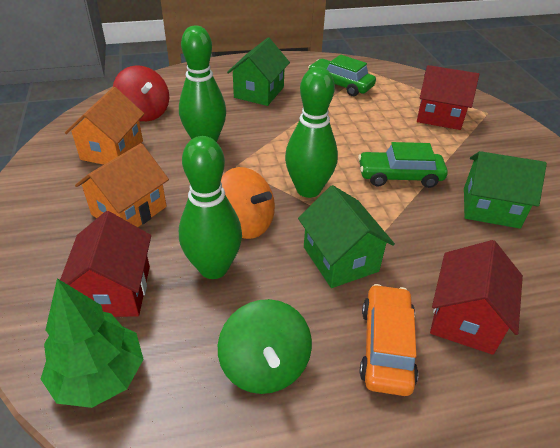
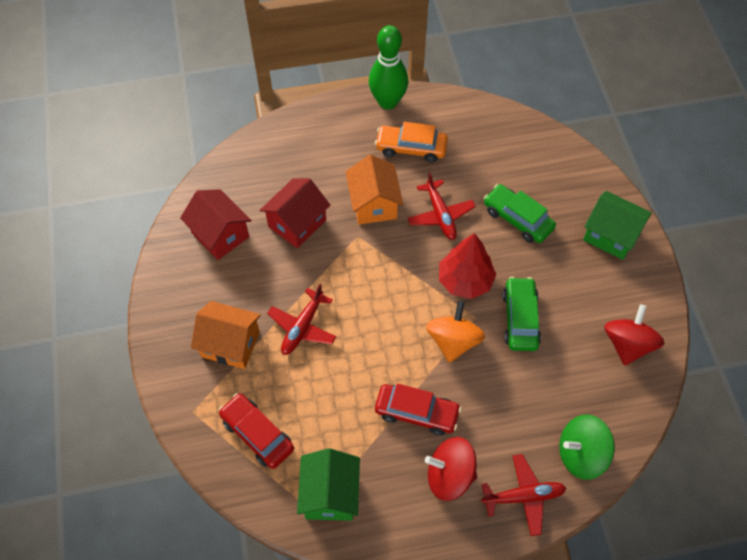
green bowling pin: [179,25,226,142] [179,136,242,279] [285,67,338,198] = 3 -> [369,25,408,109] = 1
green house: [227,38,290,106] [298,185,395,288] [464,151,547,229] = 3 -> [297,448,360,521] [583,191,652,260] = 2
green tree: [41,278,144,408] = 1 -> none = 0
red car: none = 0 -> [219,393,294,469] [375,383,461,436] = 2
red house: [60,211,151,317] [417,65,479,130] [430,240,523,355] = 3 -> [180,189,251,260] [260,178,331,248] = 2
red plane: none = 0 -> [267,284,336,355] [408,172,476,240] [481,454,566,536] = 3
red spinning top: [113,65,169,121] = 1 -> [425,437,477,501] [604,304,664,366] = 2
red tree: none = 0 -> [439,233,496,299] = 1

